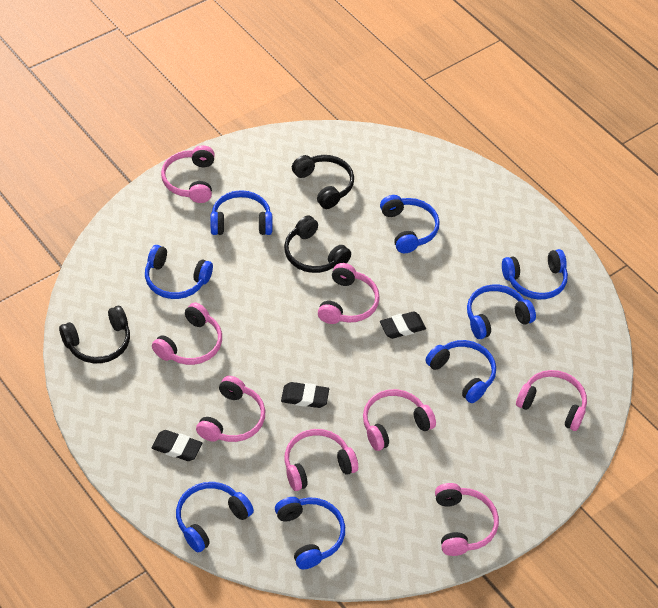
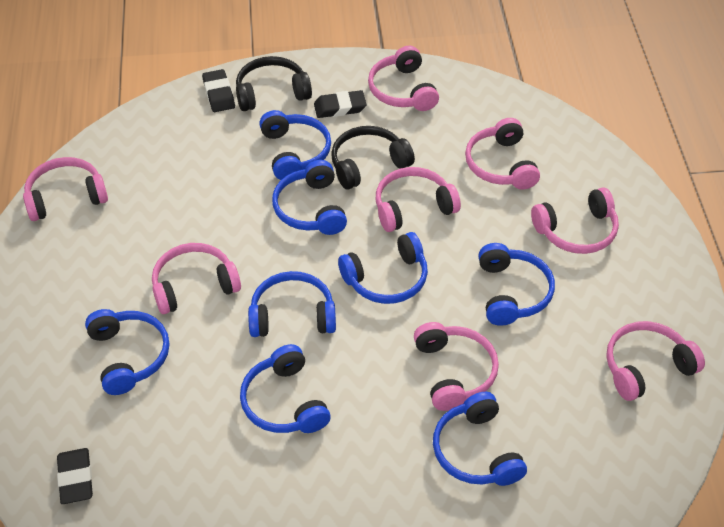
black headphones: [59,306,130,363] [284,215,351,273] [292,155,354,209] = 3 -> [236,56,312,111] [331,126,415,190] = 2

